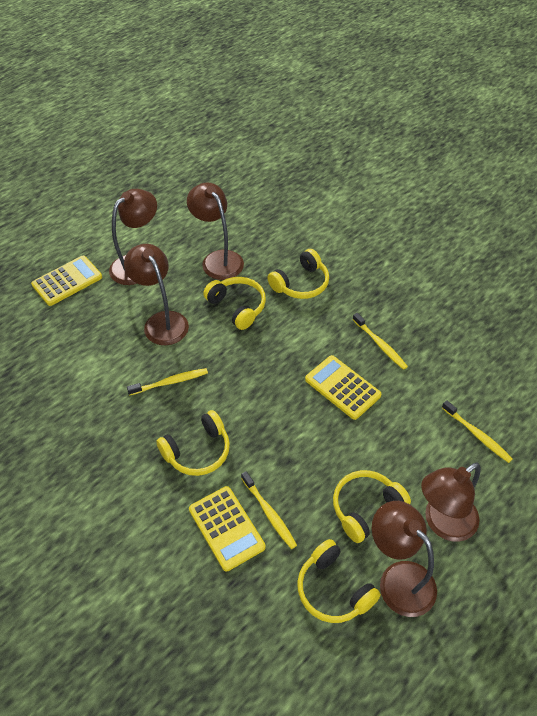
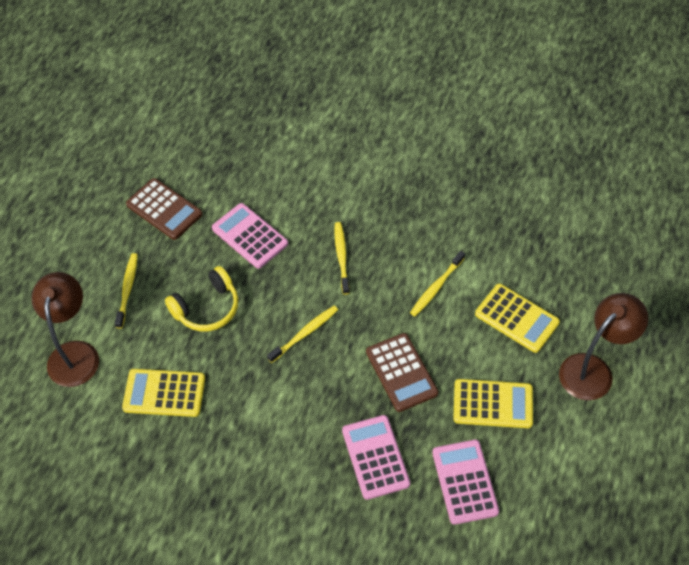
brown calculator: none = 0 -> [126,178,202,240] [366,333,438,412] = 2
brown lamp: [109,189,157,285] [124,244,189,345] [187,182,244,280] [372,501,437,617] [421,463,481,542] = 5 -> [32,272,99,387] [559,293,648,400] = 2
pink calculator: none = 0 -> [212,203,288,269] [342,415,410,500] [432,440,499,525] = 3
yellow headphones: [156,410,230,476] [203,277,266,330] [267,249,329,299] [297,539,381,623] [333,470,411,543] = 5 -> [165,266,238,331] = 1

